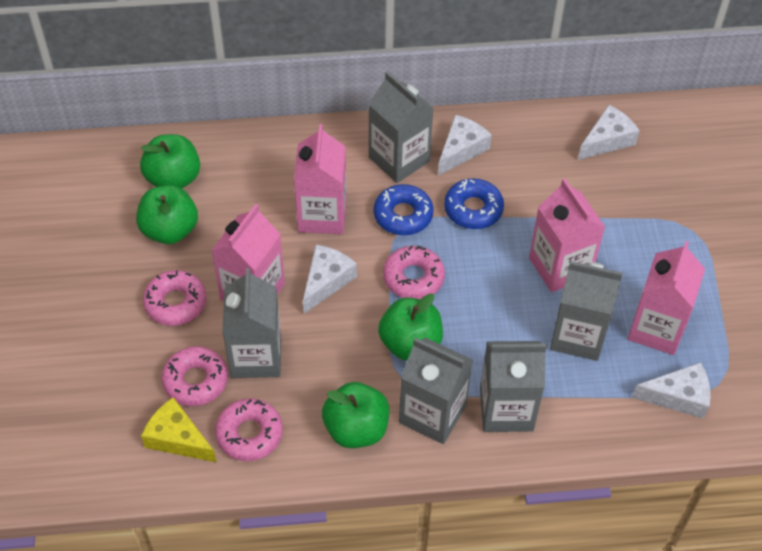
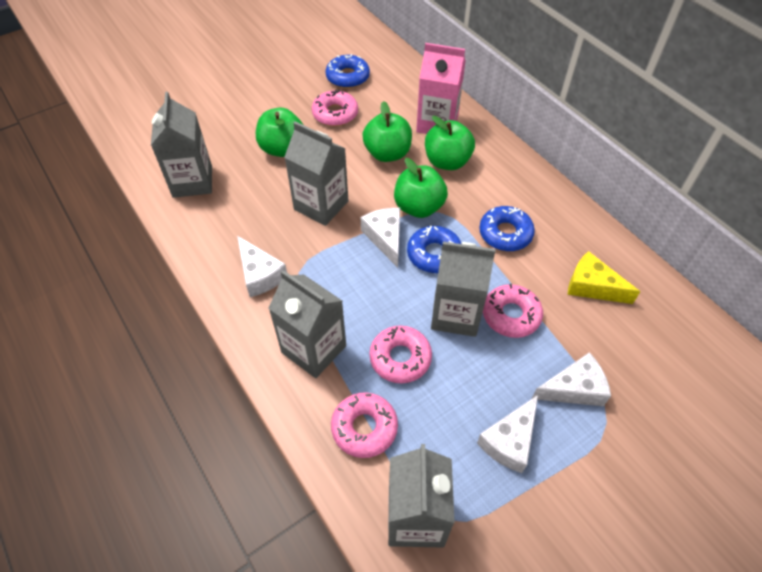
blue donut: [374,184,434,235] [444,178,504,229] = 2 -> [325,54,370,88] [407,226,462,273] [479,206,535,251] = 3
pink carton: [211,204,285,301] [294,124,347,234] [529,178,605,292] [627,241,705,355] = 4 -> [416,43,466,134] = 1

